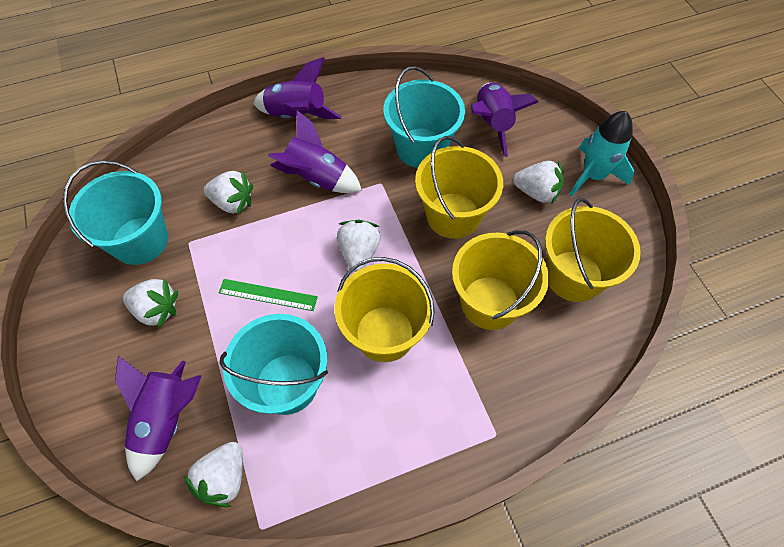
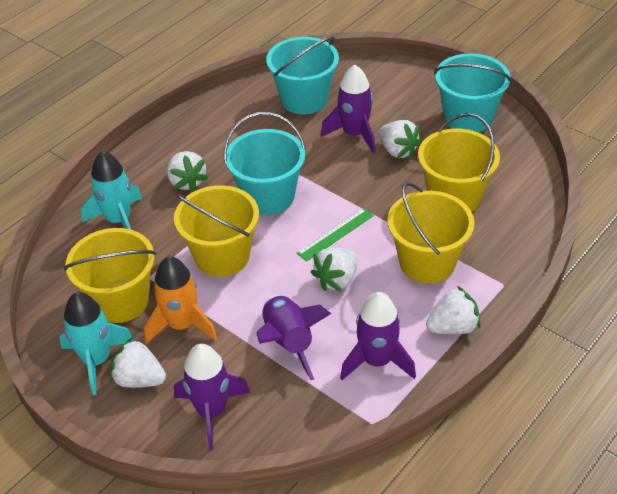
orange rocket: none = 0 -> [144,256,217,344] = 1
turquoise rocket: [569,111,634,197] = 1 -> [59,292,134,395] [81,151,142,229] = 2

